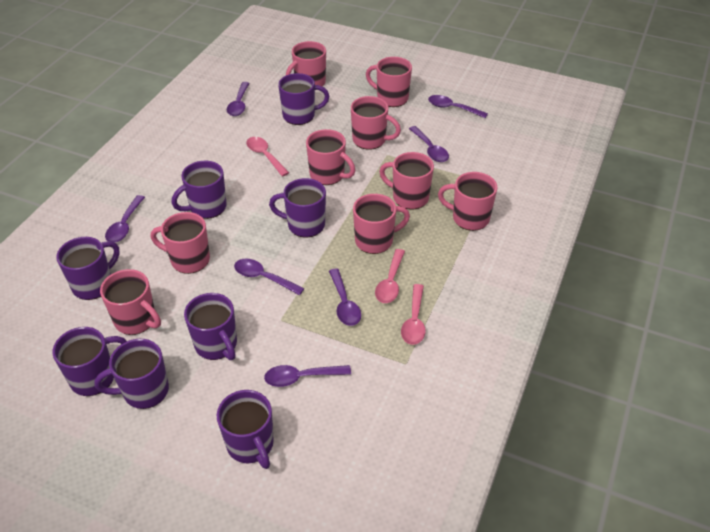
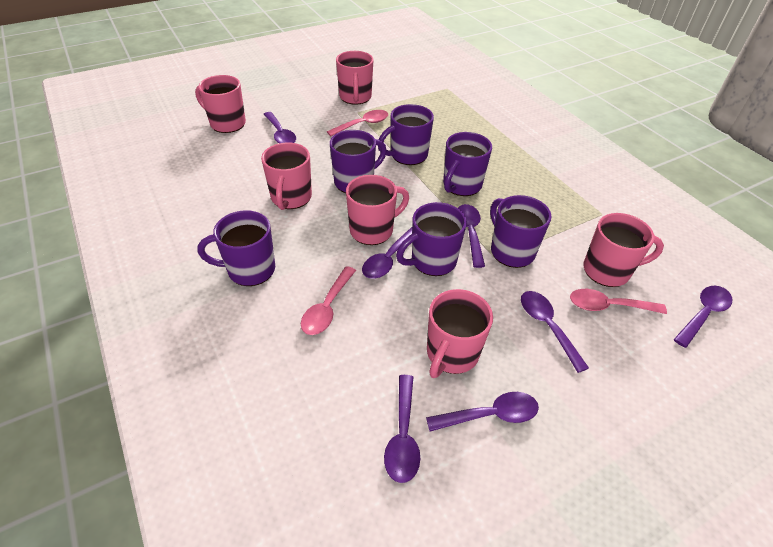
pink mug: [100,269,161,335] [151,212,210,274] [286,41,326,87] [306,129,355,185] [351,96,401,150] [353,194,410,254] [366,57,412,107] [379,152,434,210] [438,172,498,231] = 9 -> [195,75,246,133] [261,143,312,210] [336,51,374,105] [346,175,409,245] [427,289,493,378] [583,213,664,287] = 6
purple mug: [53,327,127,396] [56,237,120,300] [94,339,169,409] [172,161,227,219] [184,293,237,360] [217,390,274,469] [269,178,326,238] [278,73,330,125] = 8 -> [198,210,275,286] [330,130,387,193] [378,104,434,165] [396,202,467,276] [443,132,492,196] [490,195,552,268] = 6

